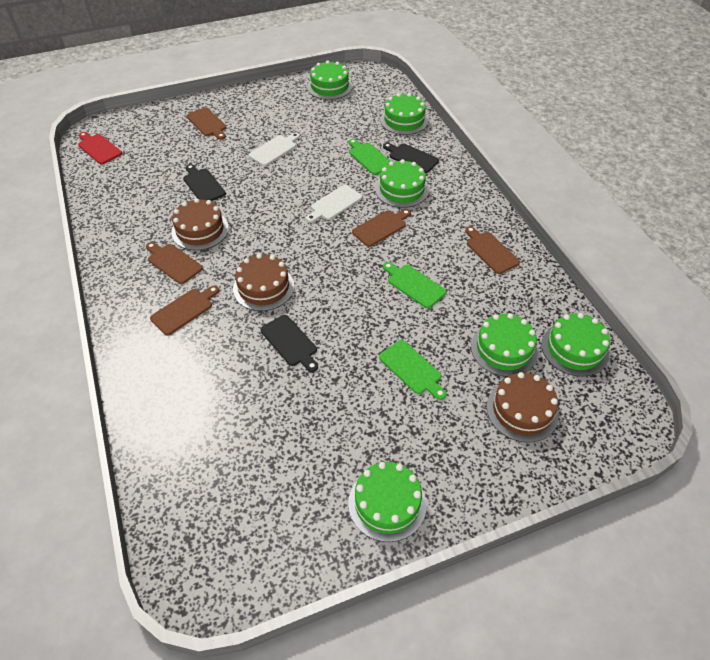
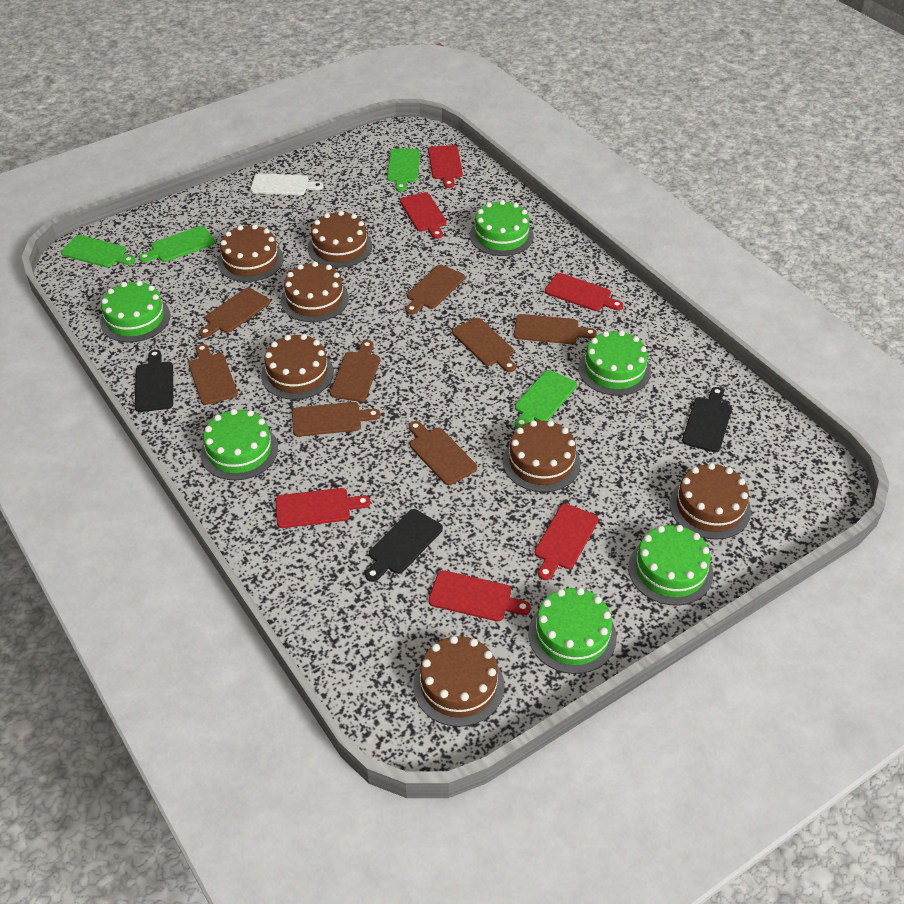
brown cake: [171,198,229,250] [233,254,294,311] [487,372,559,442] = 3 -> [218,224,284,282] [261,334,334,400] [281,262,349,322] [308,211,372,268] [413,636,505,727] [503,420,581,492] [670,463,751,540] = 7
brown cutting board: [146,242,203,284] [150,286,219,335] [187,107,227,140] [352,209,411,247] [465,226,520,274] = 5 -> [188,344,238,405] [199,288,270,338] [292,402,380,437] [330,340,380,402] [406,265,465,315] [409,421,477,485] [452,318,516,372] [514,314,597,344] = 8
green cutting board: [349,139,391,175] [379,340,446,400] [383,262,446,308] = 3 -> [61,235,135,268] [139,226,215,262] [387,148,420,192] [515,370,577,428] = 4
red cutting board: [78,132,122,164] = 1 -> [275,488,370,528] [400,192,447,239] [428,145,463,188] [429,570,531,621] [535,504,598,580] [545,273,623,311] = 6
white cutting board: [249,133,300,166] [306,185,362,223] = 2 -> [250,173,323,195] = 1

